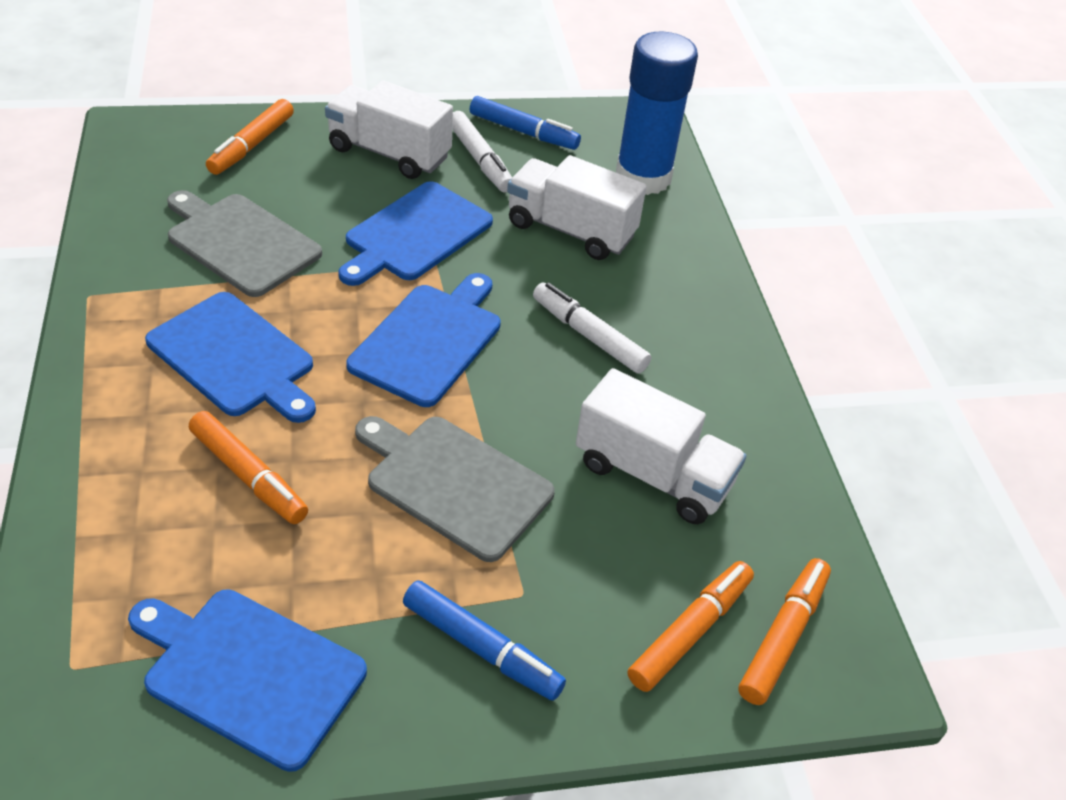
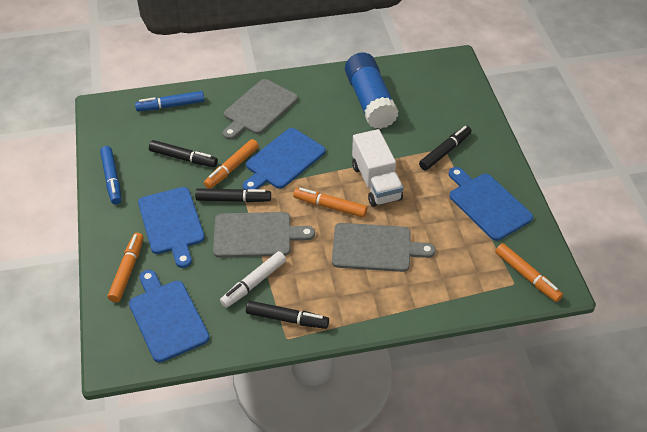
black marker: none = 0 -> [149,140,218,167] [195,188,271,203] [246,301,329,329] [419,126,472,170] = 4
grey cutting board: [167,190,322,297] [355,416,555,562] = 2 -> [213,212,315,258] [223,79,298,140] [332,223,436,272] = 3
white marker: [452,111,512,192] [533,282,651,373] = 2 -> [220,251,286,308] = 1
white truck: [325,81,453,179] [507,155,647,260] [576,368,747,524] = 3 -> [352,129,403,207] = 1

